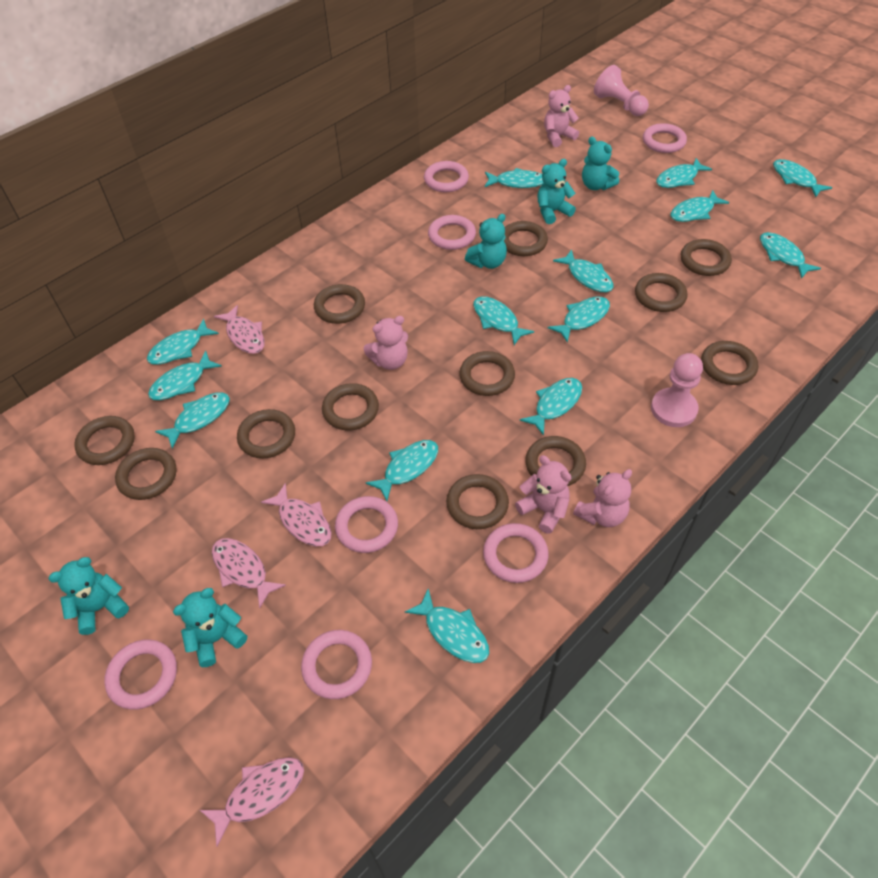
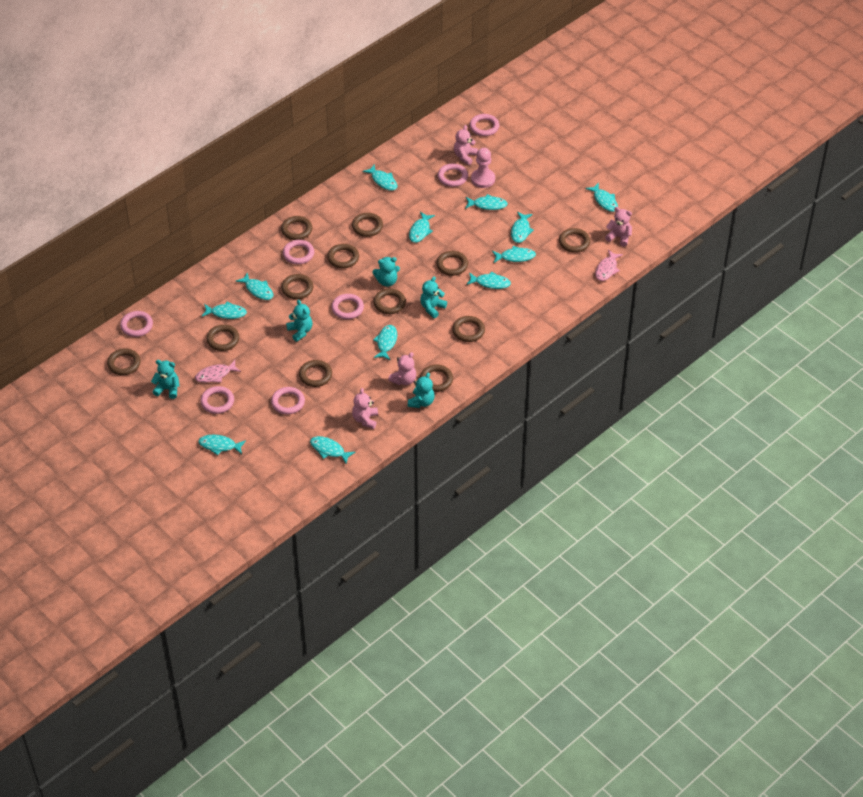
pink fish: [200,757,304,847] [212,538,286,608] [214,305,265,354] [261,483,332,546] = 4 -> [195,360,241,383] [595,250,623,281] = 2
pink pawn: [594,65,649,116] [651,353,703,427] = 2 -> [471,148,495,188] = 1
turquoise fish: [147,319,219,365] [148,351,222,400] [155,393,230,449] [366,440,438,501] [405,589,489,663] [473,296,534,345] [485,168,544,188] [520,378,582,436] [548,297,610,343] [553,249,613,292] [656,158,712,188] [670,190,729,222] [760,232,821,279] [773,159,832,197] = 14 -> [198,435,246,455] [202,302,247,319] [236,272,273,300] [310,436,355,464] [362,165,397,191] [373,325,397,360] [409,212,435,243] [465,194,508,210] [466,272,511,289] [492,246,536,263] [511,212,534,243] [586,183,618,212] = 12

